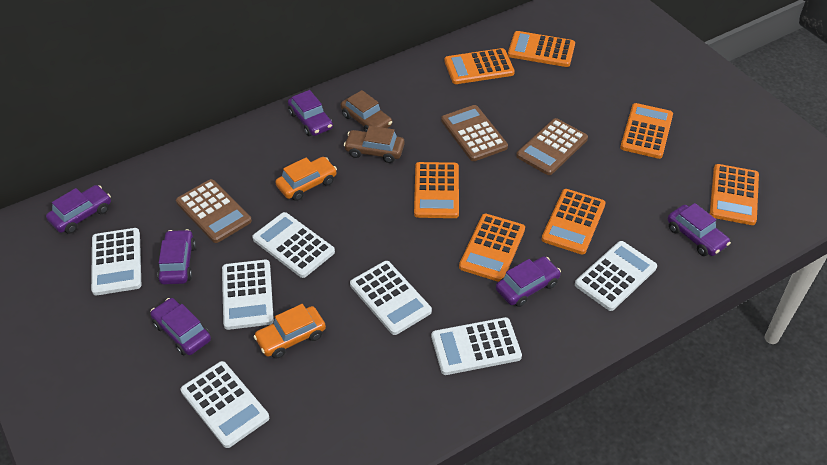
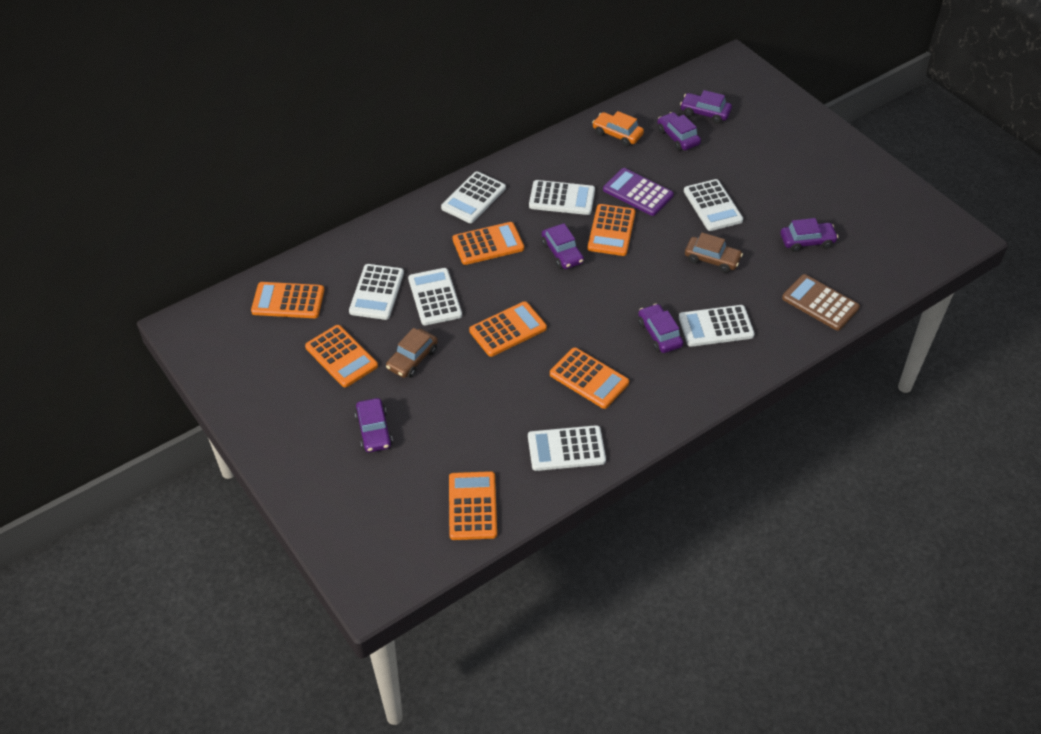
brown calculator: [176,179,252,243] [441,105,508,161] [516,118,588,175] = 3 -> [782,274,860,331] = 1
orange car: [253,304,326,359] [275,157,337,201] = 2 -> [592,111,644,147] = 1
purple calculator: none = 0 -> [603,168,674,216] = 1

